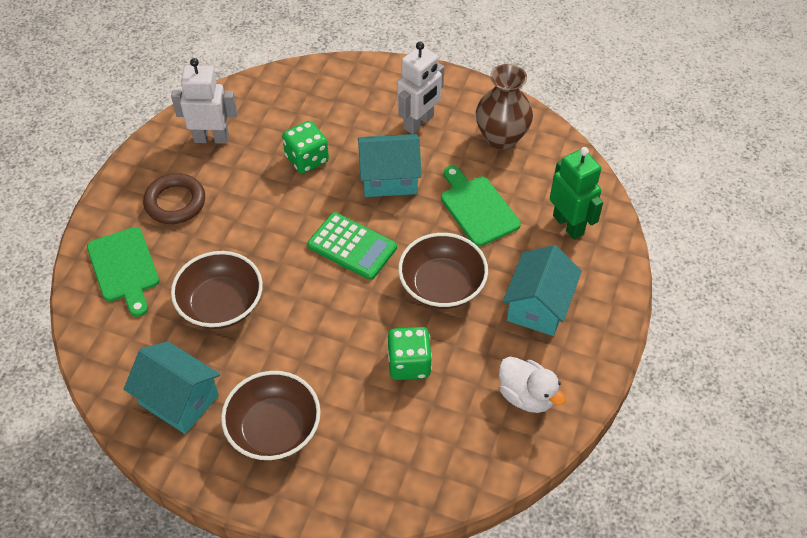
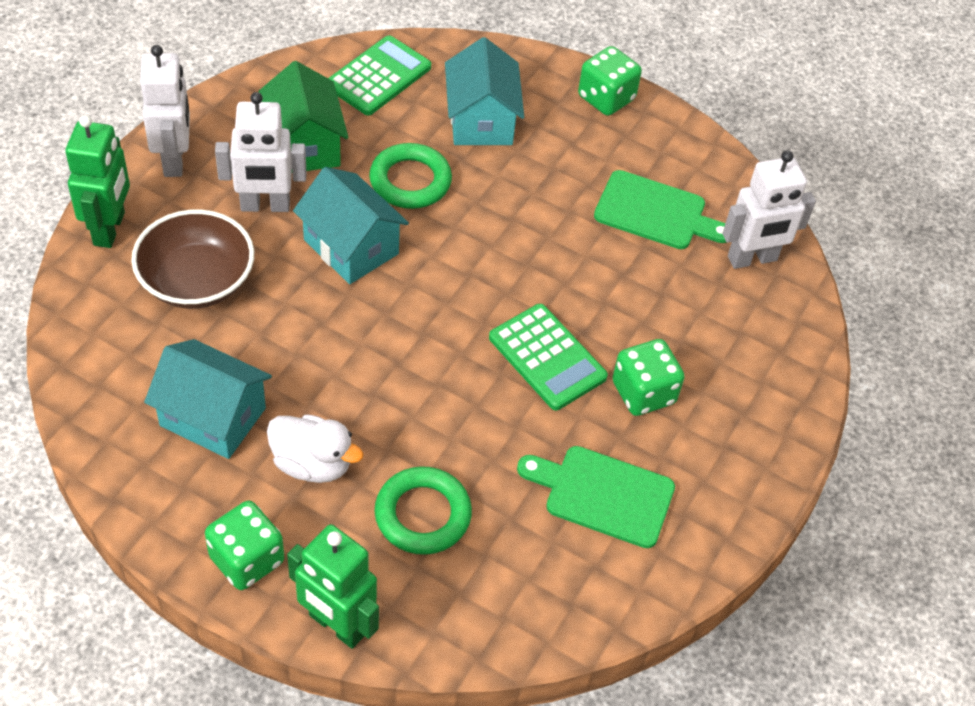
brown bowl: [171,251,263,329] [221,371,321,460] [398,233,488,309] = 3 -> [131,209,254,309] = 1
brown ring: [143,173,205,224] = 1 -> none = 0
brown vase: [476,64,533,150] = 1 -> none = 0
green calculator: [307,212,397,280] = 1 -> [328,35,431,115] [489,304,608,410] = 2
green dice: [282,121,329,174] [387,327,432,380] = 2 -> [205,501,284,590] [578,46,642,116] [612,339,685,416] = 3
green house: none = 0 -> [258,61,348,171] = 1
green ring: none = 0 -> [369,143,452,209] [374,466,472,555] = 2
green robot: [550,147,603,239] = 1 -> [65,115,130,248] [287,524,379,649] = 2
white robot: [171,58,237,144] [397,42,444,134] = 2 -> [140,45,190,177] [215,92,307,212] [722,150,816,269] = 3

